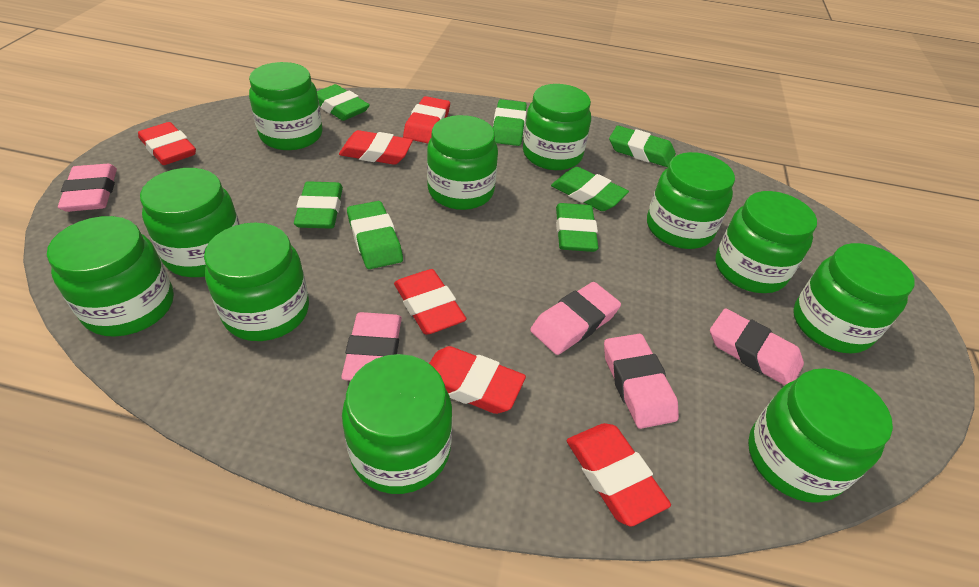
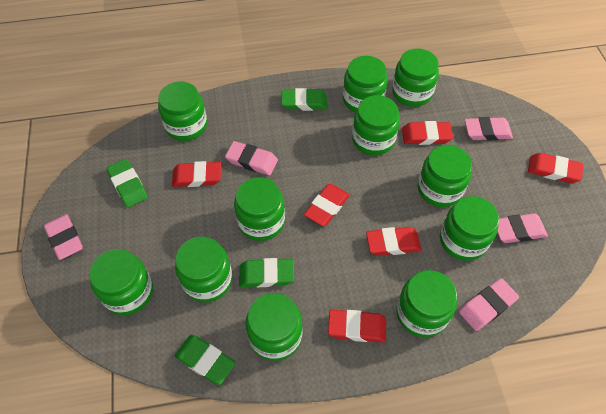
green eraser: [294,181,343,229] [317,84,370,121] [347,201,403,269] [493,99,527,146] [551,167,629,211] [556,203,598,252] [609,126,676,167] = 7 -> [106,159,148,208] [175,335,236,385] [239,258,294,287] [281,88,327,111] = 4

